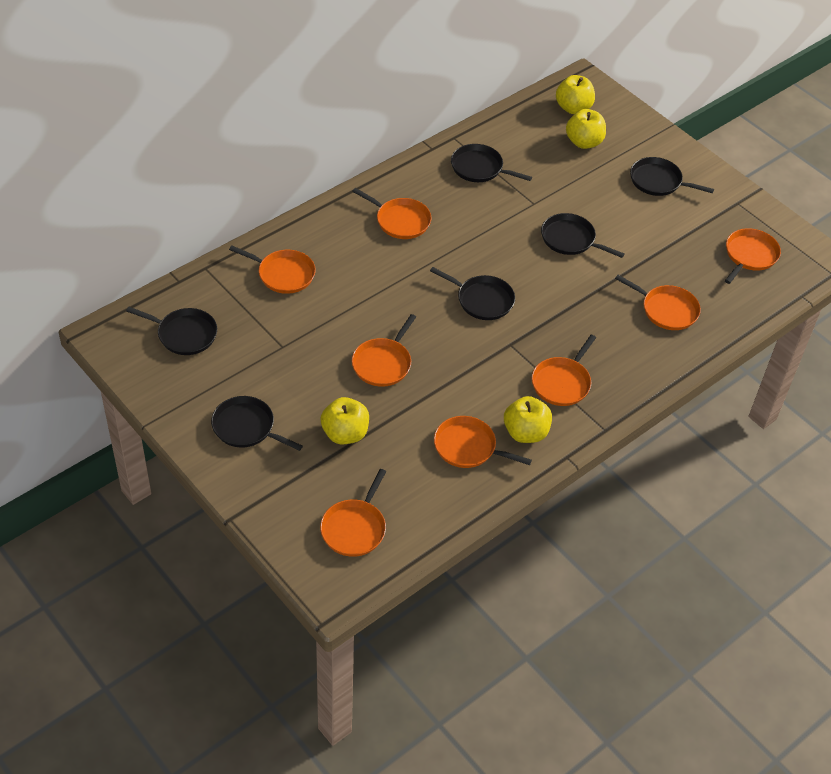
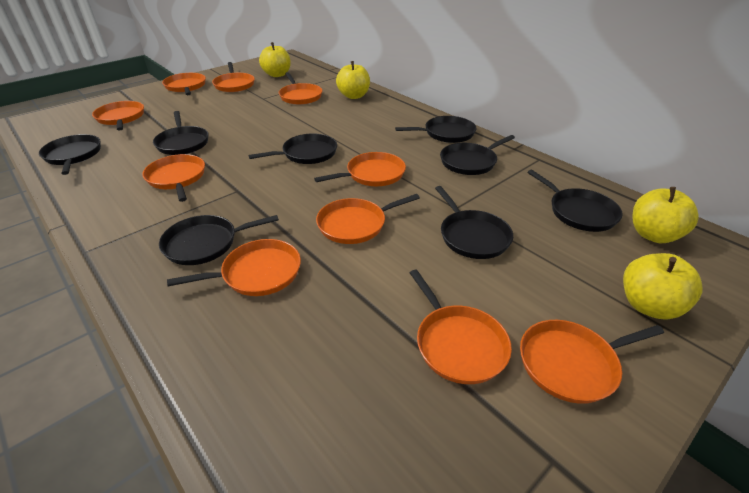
black pan: [126,307,217,355] [211,396,303,451] [430,267,515,320] [451,144,532,182] [541,213,625,258] [630,157,714,196] = 6 -> [39,134,101,175] [153,111,209,155] [159,215,279,265] [248,133,337,164] [395,116,477,143] [435,186,513,259] [440,135,515,175] [527,170,622,232] = 8
orange pan: [229,246,316,294] [320,469,386,557] [352,188,431,239] [352,314,416,387] [434,416,532,468] [532,335,596,406] [615,275,701,330] [725,228,781,284] = 8 -> [92,101,144,131] [143,154,205,202] [162,73,206,95] [167,239,301,296] [212,62,255,92] [279,72,322,105] [314,152,406,186] [316,194,420,244] [410,270,512,384] [520,320,664,404] = 10

